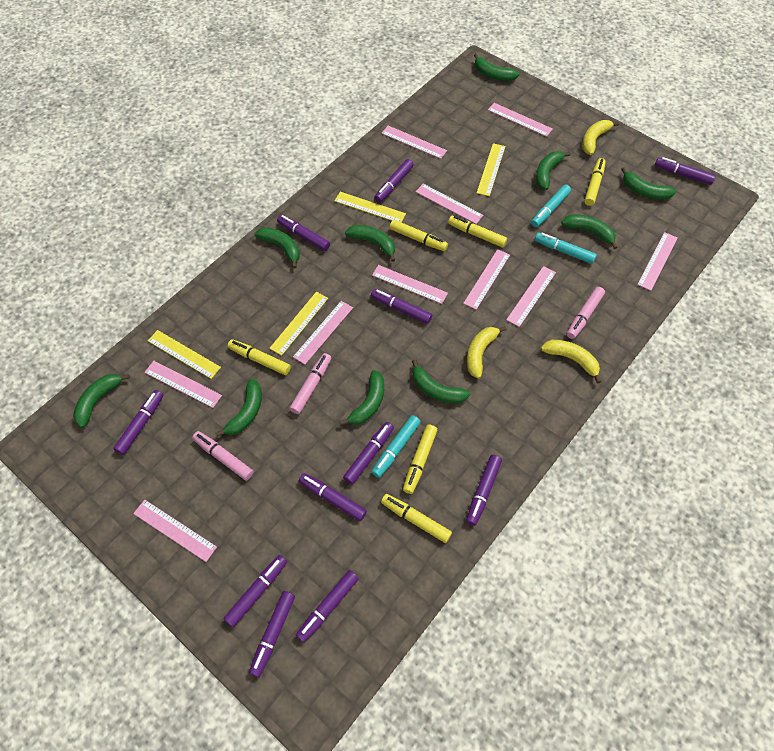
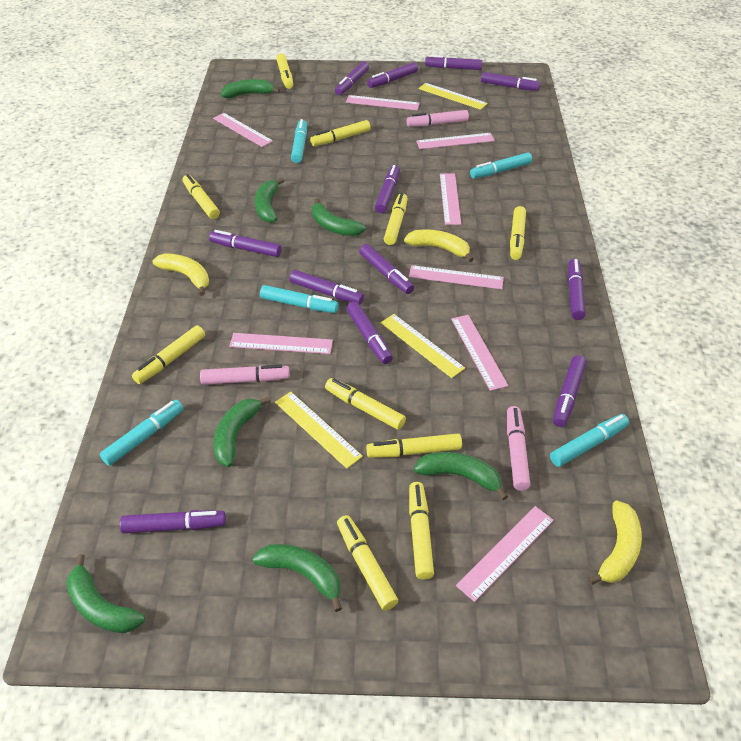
green banana: [73,374,130,428] [215,379,262,437] [254,227,300,269] [339,370,384,425] [345,225,395,262] [412,359,470,403] [474,53,520,81] [536,151,571,190] [561,214,618,249] [621,167,676,200] = 10 -> [66,554,145,633] [213,396,271,467] [221,79,280,98] [253,544,342,612] [255,177,284,223] [312,198,366,236] [414,452,508,500] = 7
pink ruler: [133,500,217,562] [144,361,222,408] [293,301,353,365] [372,265,448,304] [381,126,447,159] [416,184,484,224] [463,249,510,310] [488,103,553,137] [506,266,556,327] [637,232,677,291] = 10 -> [213,113,273,147] [229,333,333,354] [346,95,420,110] [409,265,504,289] [416,133,495,149] [440,174,461,225] [451,315,508,391] [456,506,554,602] = 8
purple marker: [113,390,163,455] [223,555,287,627] [249,591,295,677] [277,215,330,251] [296,570,359,643] [299,473,367,521] [343,422,394,485] [371,289,432,324] [374,159,414,203] [466,455,502,526] [655,157,716,185] = 11 -> [120,510,226,533] [209,230,282,257] [290,270,364,305] [335,61,369,95] [346,301,393,364] [359,244,414,294] [367,62,418,88] [375,165,400,213] [425,55,482,70] [481,72,540,91] [553,355,587,427] [568,259,586,320] = 12
turquoise marker: [372,415,421,478] [531,184,571,227] [535,232,597,264] = 3 -> [100,400,184,466] [260,285,339,313] [291,119,307,163] [470,153,532,179] [550,414,629,467] = 5
yellow marker: [228,339,291,375] [381,494,452,543] [389,220,448,251] [403,425,438,494] [448,216,507,248] [584,158,606,206] = 6 -> [132,325,205,384] [183,174,220,219] [276,53,293,89] [310,120,371,146] [325,378,406,430] [337,515,398,610] [366,434,462,458] [384,193,408,245] [409,482,434,580] [510,206,526,260] = 10
yellow ruler: [148,330,221,379] [269,292,328,356] [335,192,406,222] [477,143,505,196] = 4 -> [275,392,363,469] [381,314,465,378] [419,83,487,110] = 3

